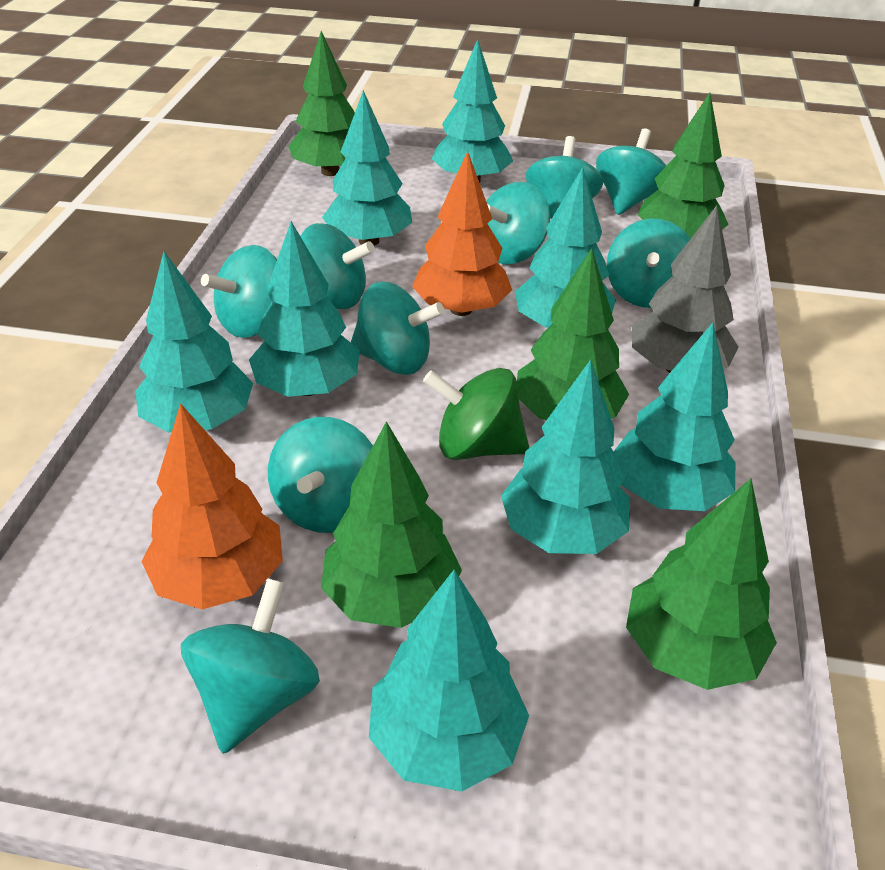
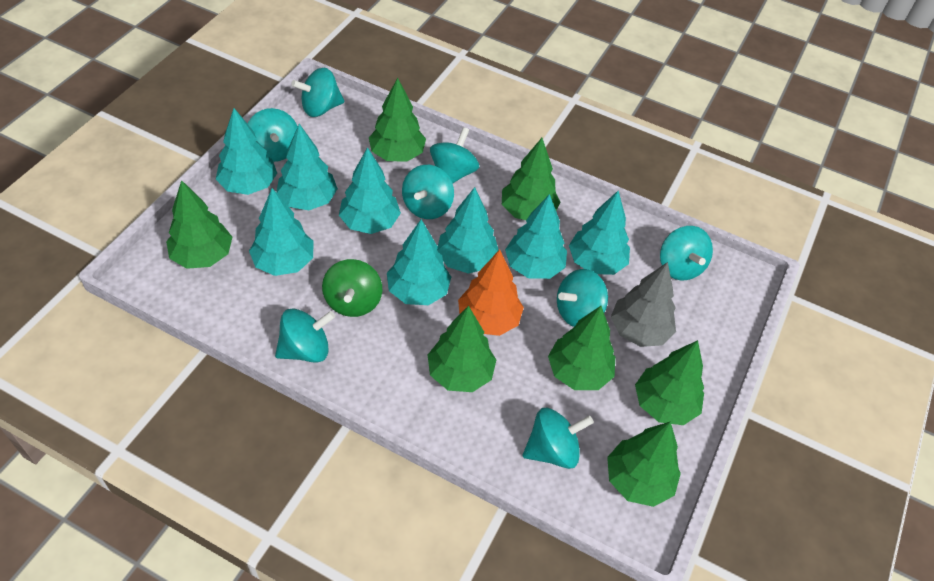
green tree: [288,31,355,176] [321,421,462,628] [517,248,629,420] [626,479,777,690] [638,93,729,238] = 5 -> [166,180,232,269] [369,78,426,162] [428,306,496,392] [502,138,560,220] [548,306,615,390] [607,421,681,507] [635,340,704,425] = 7
orange tree: [141,403,283,609] [412,151,512,316] = 2 -> [458,249,524,336] = 1
turquoise spinning top: [181,578,320,754] [201,245,277,338] [268,417,373,533] [300,223,375,309] [351,282,445,375] [486,182,550,264] [525,136,603,219] [596,128,667,215] [607,219,690,308] = 9 -> [248,108,298,162] [275,308,335,363] [291,68,344,117] [402,165,454,219] [430,127,479,184] [523,408,594,469] [557,269,608,327] [660,226,713,280] = 8

